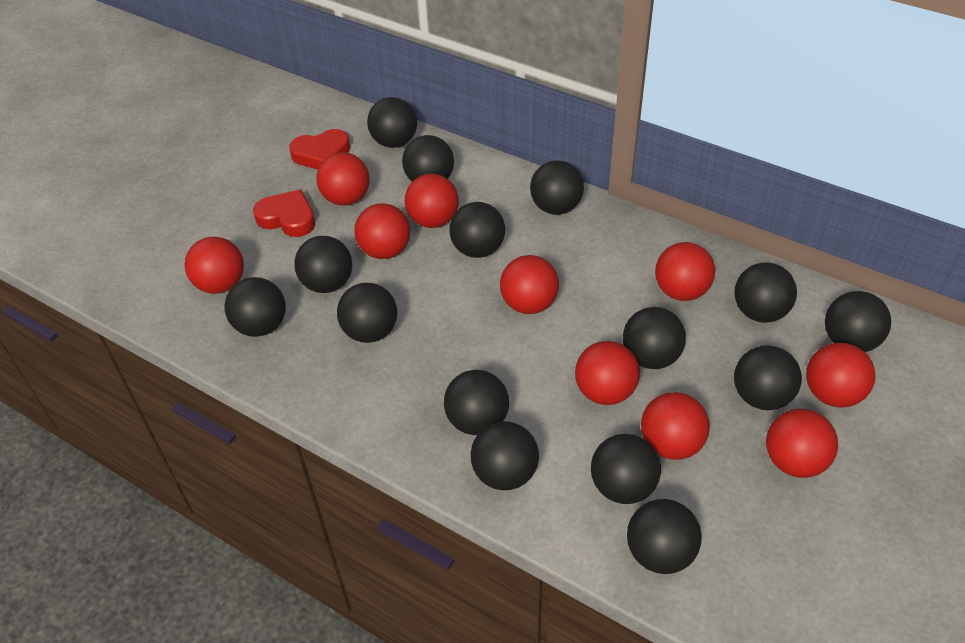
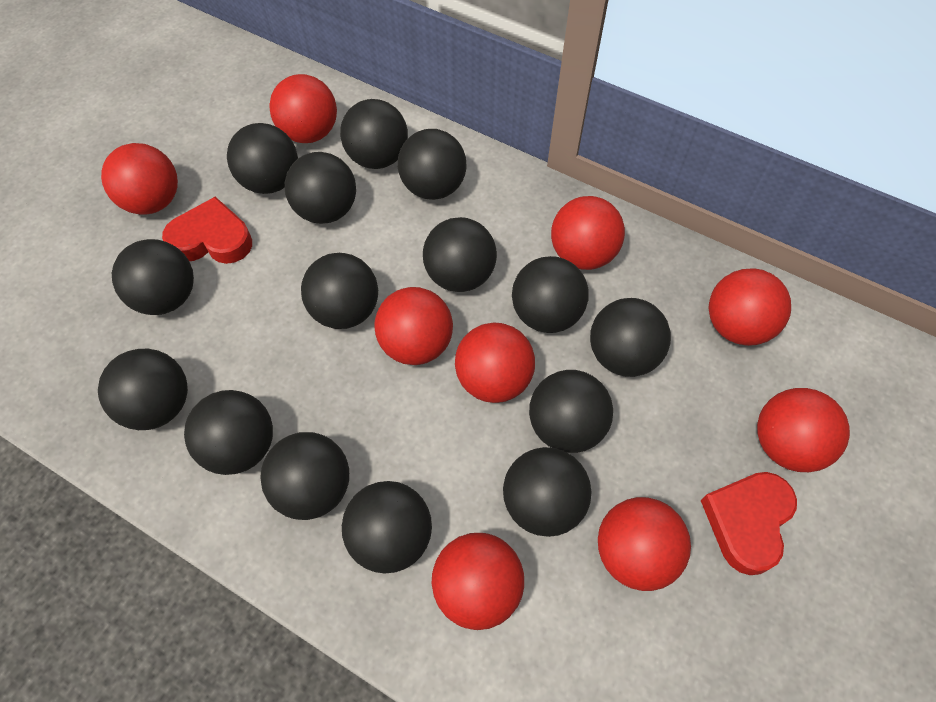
red ball: [185,237,244,294] [316,152,370,206] [354,203,410,259] [405,174,459,228] [500,255,559,314] [575,341,640,405] [641,392,710,460] [655,242,715,301] [766,409,838,478] [806,342,876,408] = 10 -> [101,143,178,215] [269,74,337,143] [374,287,453,365] [432,533,524,630] [455,322,535,403] [551,196,625,270] [598,497,691,591] [709,268,791,346] [757,388,850,472] = 9

